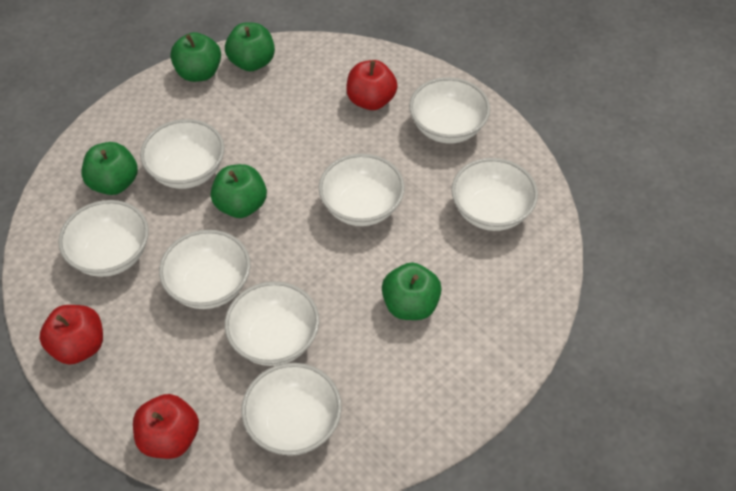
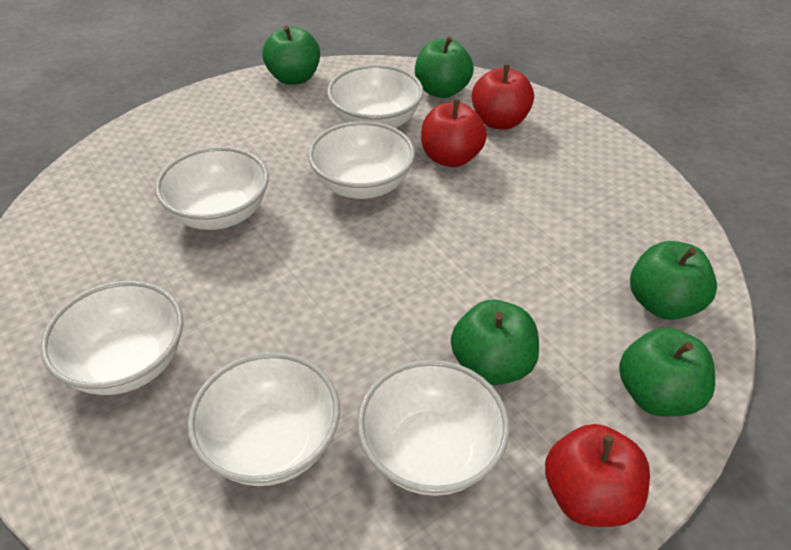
white bowl: [58,200,149,277] [140,119,225,189] [159,230,251,309] [225,281,319,366] [241,363,342,456] [319,154,405,226] [409,77,490,143] [451,158,538,231] = 8 -> [40,281,183,395] [155,147,269,230] [187,352,340,486] [308,121,415,199] [327,64,424,128] [357,360,510,496] = 6

